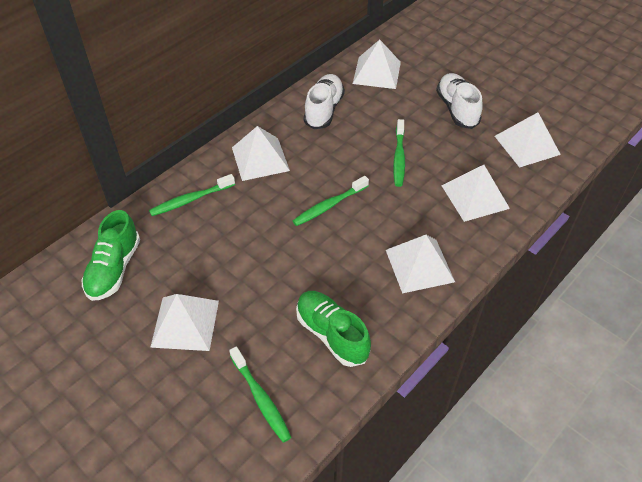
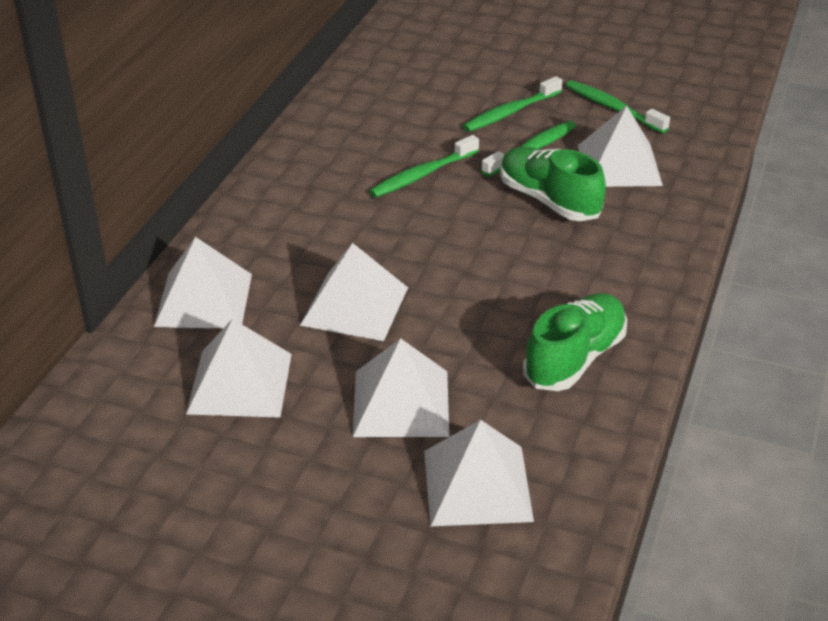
white shoe: [304,74,345,129] [436,73,483,129] = 2 -> none = 0

